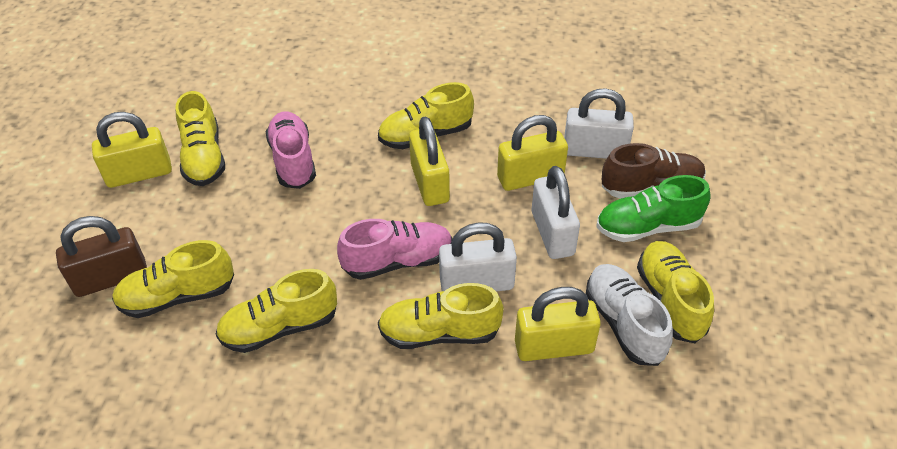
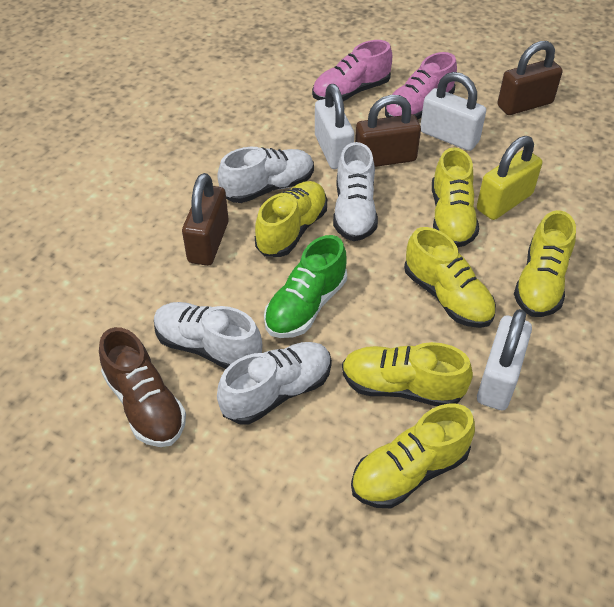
brown padlock: [56,216,147,297] = 1 -> [182,173,229,266] [355,95,421,167] [497,41,563,115] = 3
white shoe: [586,264,673,366] = 1 -> [154,302,262,369] [217,147,314,203] [217,342,332,424] [333,142,378,241] = 4
yellow padlock: [92,112,172,188] [409,117,450,206] [497,115,568,191] [515,287,601,361] = 4 -> [477,136,542,220] = 1

